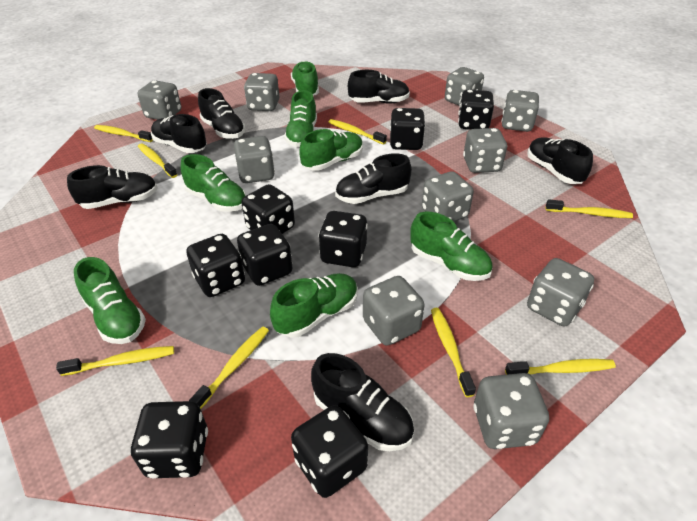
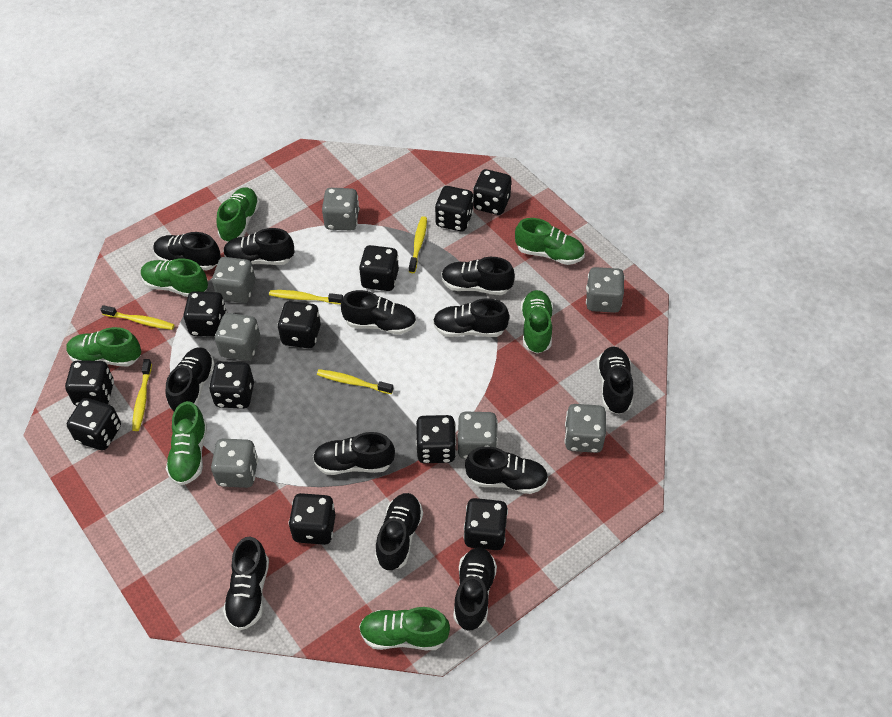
black dice: [130,401,208,479] [187,234,245,297] [237,224,292,286] [242,184,295,234] [291,405,368,498] [318,211,368,267] [390,108,425,150] [458,90,494,130] = 8 -> [65,360,114,406] [67,398,121,450] [183,291,227,337] [209,361,254,409] [277,301,321,348] [289,493,336,545] [359,245,399,291] [416,415,456,463] [435,186,474,231] [464,498,508,550] [473,169,511,215] = 11
black shoe: [67,165,158,209] [151,114,207,153] [198,88,246,139] [311,353,414,451] [335,153,412,204] [348,70,410,103] [527,137,593,184] = 7 -> [153,232,221,271] [166,347,215,411] [223,228,295,265] [223,536,269,631] [313,432,395,475] [341,290,416,335] [375,493,423,570] [433,298,509,337] [441,257,515,295] [453,547,497,631] [465,446,548,494] [597,347,634,414] = 12
grey dice: [138,80,181,120] [234,136,275,183] [244,73,279,111] [363,276,425,346] [422,171,474,222] [445,67,484,105] [463,128,507,173] [473,373,549,449] [501,90,539,132] [527,258,594,326] = 10 -> [211,439,258,488] [212,257,255,303] [215,313,260,361] [322,188,359,231] [457,412,498,459] [564,404,606,453] [586,267,625,313] = 7
yellow toothbrush: [56,346,174,376] [94,125,153,142] [138,143,177,178] [189,326,269,409] [329,119,387,144] [431,308,476,397] [505,359,616,375] [546,199,633,218] = 8 -> [100,305,175,330] [132,359,152,431] [269,290,343,304] [317,369,393,394] [409,216,427,273] = 5

